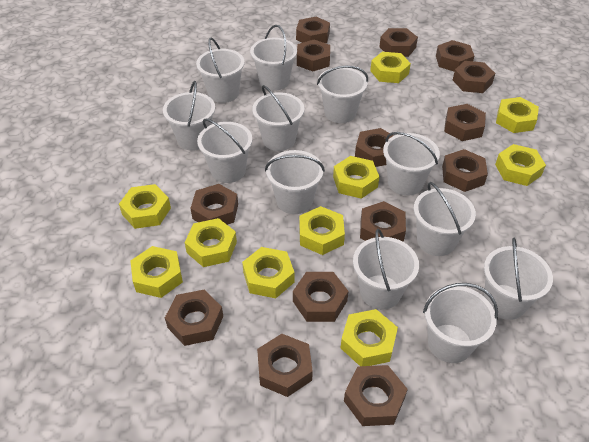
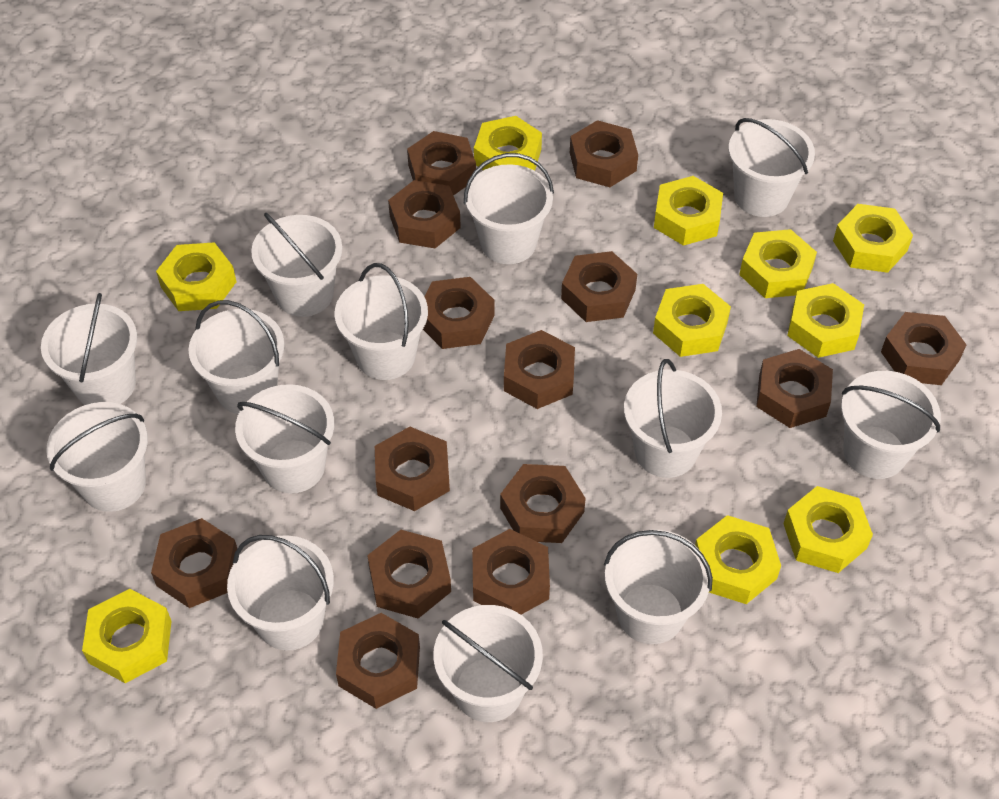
white bucket: [163,81,215,151] [196,38,245,103] [197,118,252,183] [250,25,297,91] [252,85,304,151] [265,150,325,214] [317,66,368,123] [353,229,419,309] [383,132,440,196] [414,182,476,256] [423,283,498,363] [484,238,553,320] = 12 -> [41,293,137,405] [46,402,148,512] [188,300,284,414] [227,535,334,650] [235,384,334,493] [251,213,342,317] [334,263,428,380] [433,605,543,722] [464,153,554,264] [604,530,713,644] [624,359,722,478] [728,118,815,217] [841,371,941,479] = 13

